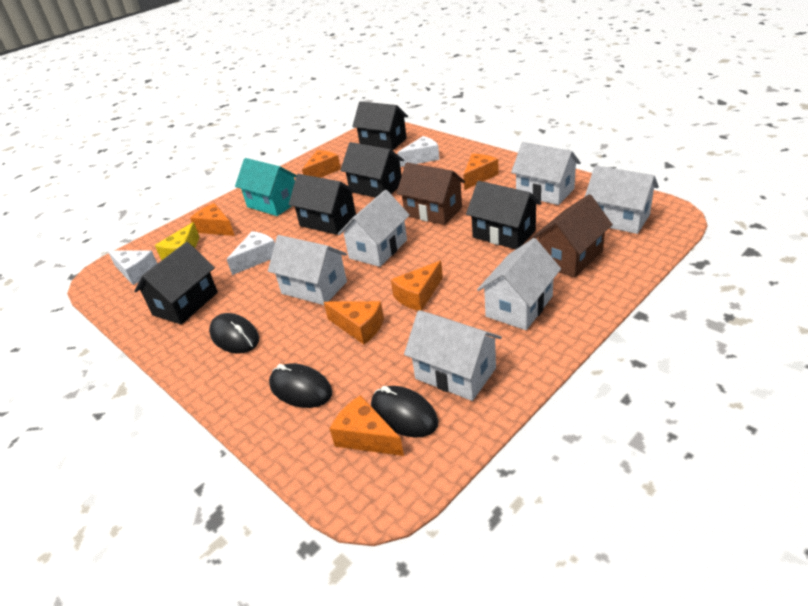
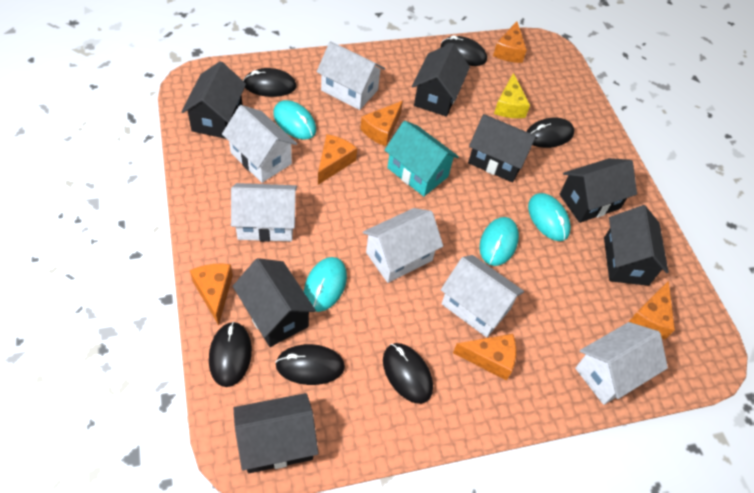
black house: [134,242,218,325] [289,174,357,235] [340,142,404,198] [352,101,408,151] [466,181,541,249] = 5 -> [181,61,246,139] [233,258,316,347] [233,393,319,474] [412,43,470,117] [468,114,537,182] [560,158,637,223] [604,205,669,286] = 7
black mouse: [209,313,259,353] [269,363,332,408] [371,386,438,438] = 3 -> [209,322,252,387] [243,68,297,97] [275,344,345,385] [383,343,433,404] [440,35,487,66] [526,118,574,148] = 6
brown house: [396,162,465,225] [532,194,613,278] = 2 -> none = 0
turquoise mouse: none = 0 -> [273,100,316,140] [304,257,347,312] [479,217,519,266] [528,193,571,241] = 4
white cheese: [108,250,157,285] [226,231,275,275] [397,136,440,167] = 3 -> none = 0

